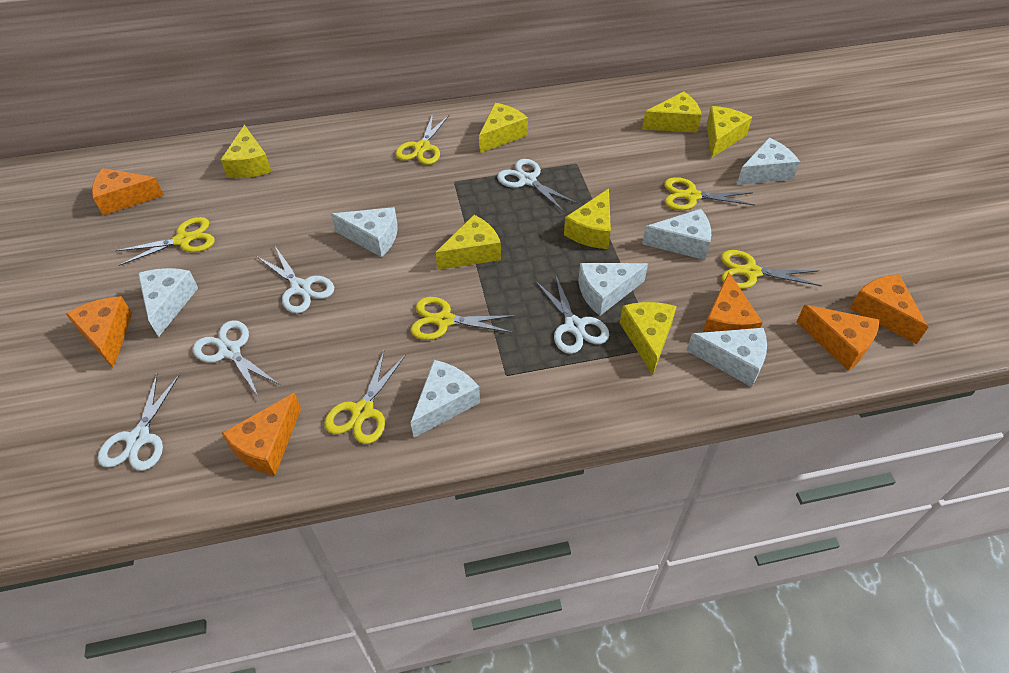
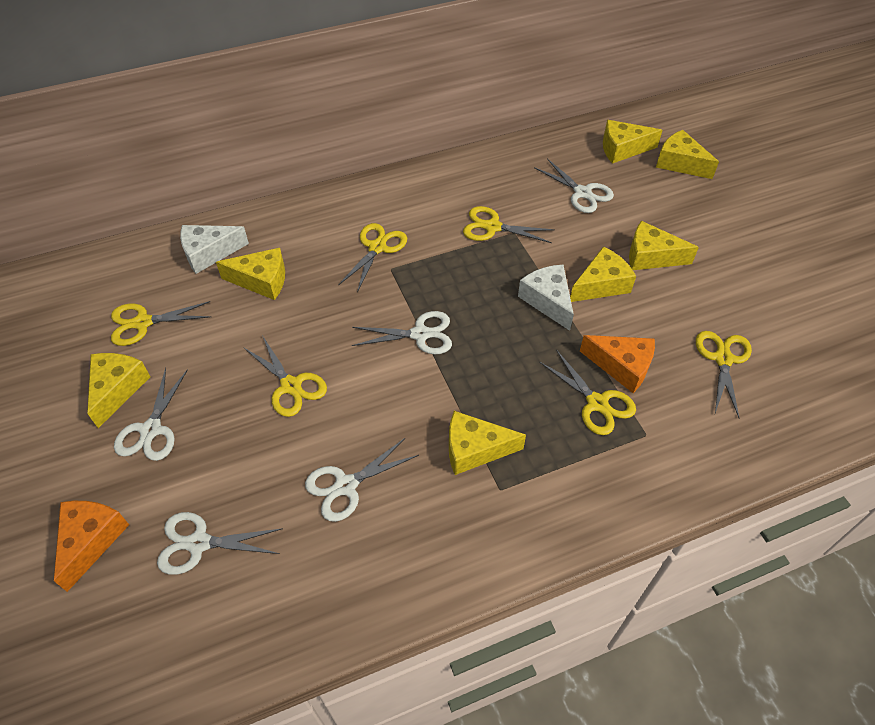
orange cheese: [66,296,132,368] [92,168,164,215] [222,393,301,476] [703,272,763,332] [796,305,879,370] [850,274,928,345] = 6 -> [54,501,129,592] [580,335,655,393] = 2
white cheese: [138,268,198,337] [331,207,398,257] [410,360,480,438] [578,263,648,316] [642,209,711,260] [687,328,767,387] [737,138,800,185] = 7 -> [180,225,249,274] [518,265,574,331] = 2

